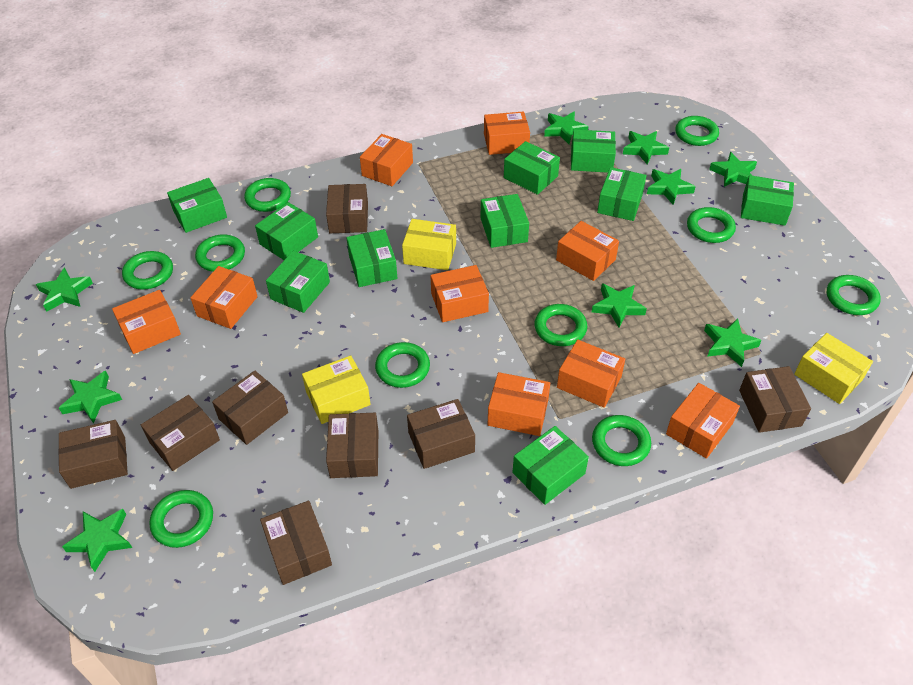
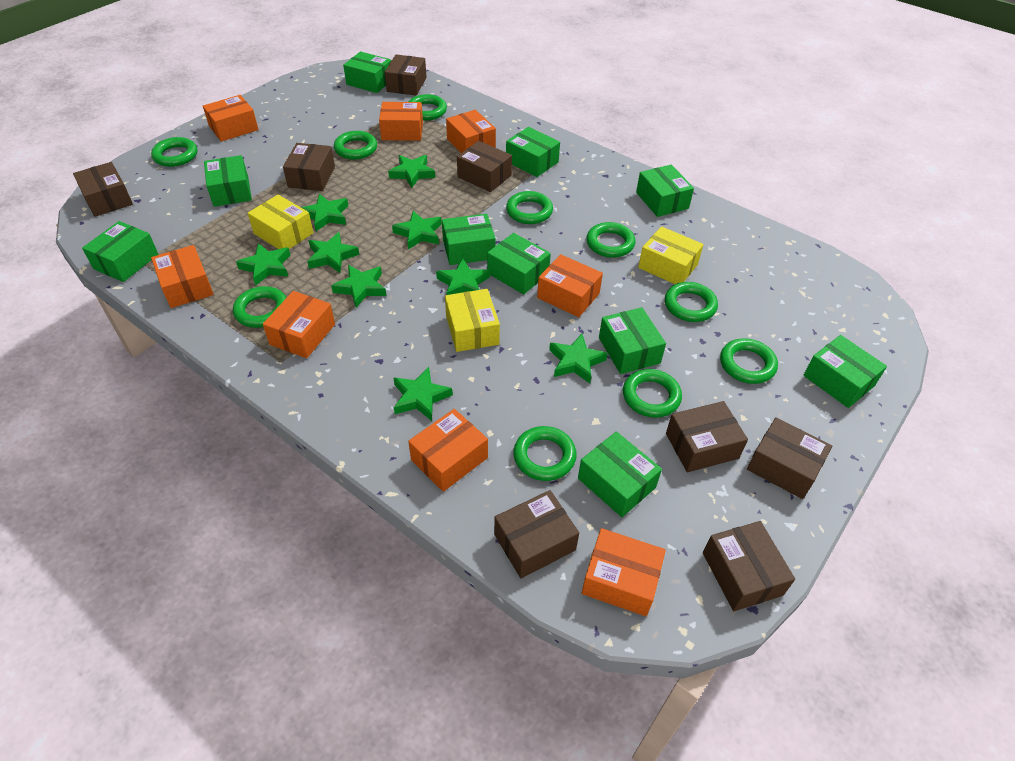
orange box: [112,290,181,354] [190,266,258,329] [360,134,413,186] [430,265,489,322] [484,111,530,155] [488,372,550,436] [556,221,619,281] [557,340,625,408] [666,383,740,459] = 9 -> [151,245,214,308] [203,95,259,142] [263,291,335,358] [379,102,423,141] [408,409,488,492] [446,110,496,153] [537,254,603,317] [582,528,666,616] = 8

